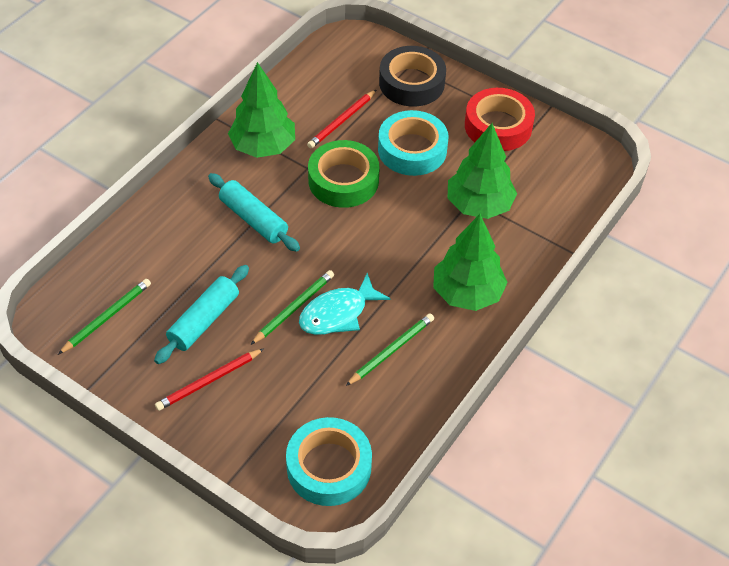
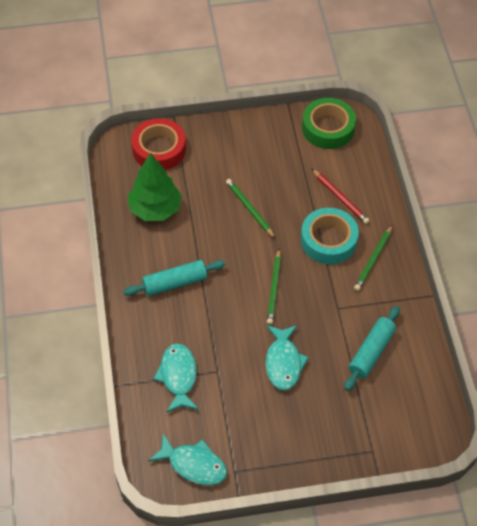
black tape: [379,46,446,106] = 1 -> none = 0
green tree: [228,62,295,158] [433,214,508,311] [448,123,517,219] = 3 -> [127,153,182,221] = 1
red pencil: [155,349,264,411] [307,90,376,149] = 2 -> [312,169,370,224] = 1
turquoise fish: [299,273,391,335] = 1 -> [148,433,227,486] [153,343,199,413] [265,325,309,390] = 3
turquoise tape: [286,417,372,506] [378,110,449,176] = 2 -> [301,208,359,264] = 1

